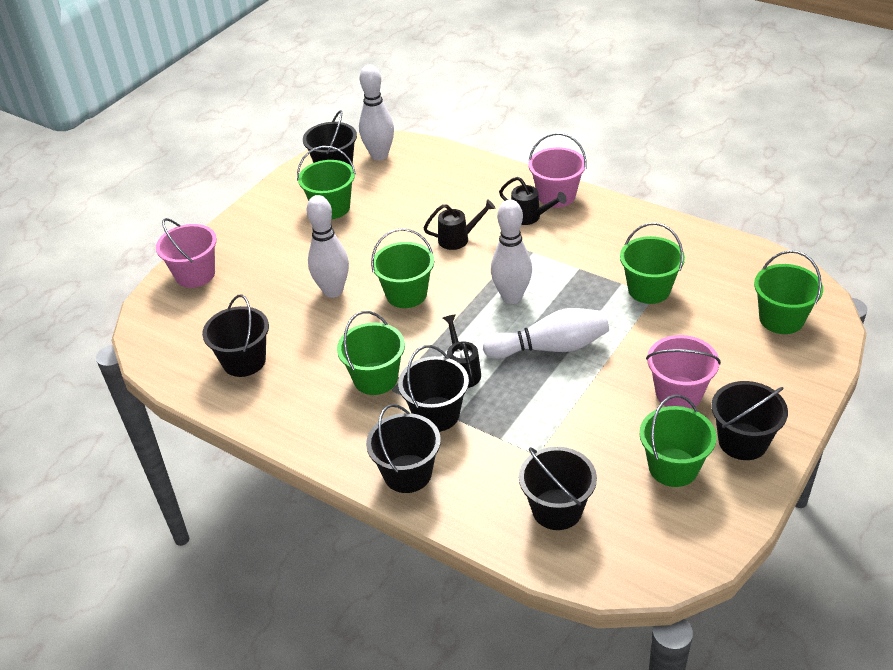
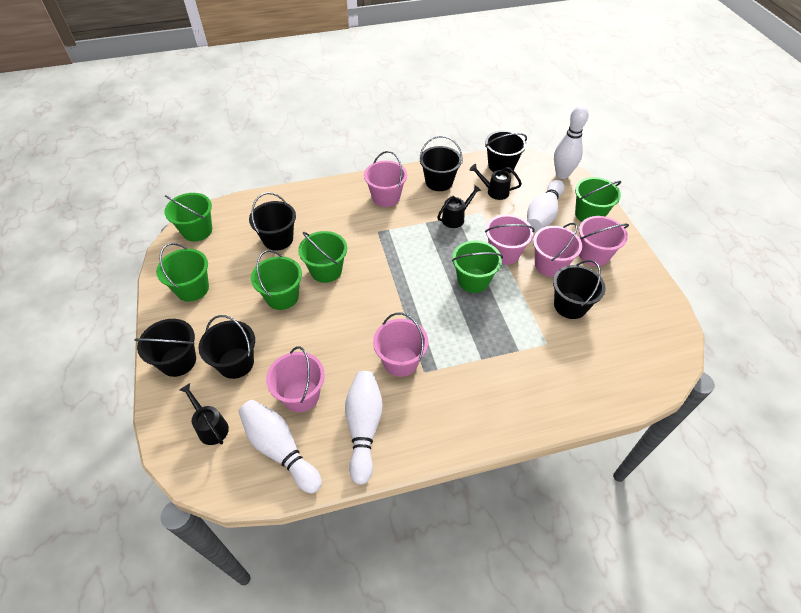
pink bucket: [156,218,217,288] [528,133,587,207] [646,335,721,409] = 3 -> [266,346,325,412] [364,151,407,207] [373,313,428,377] [485,214,535,265] [533,223,582,277] [579,216,629,266] = 6

